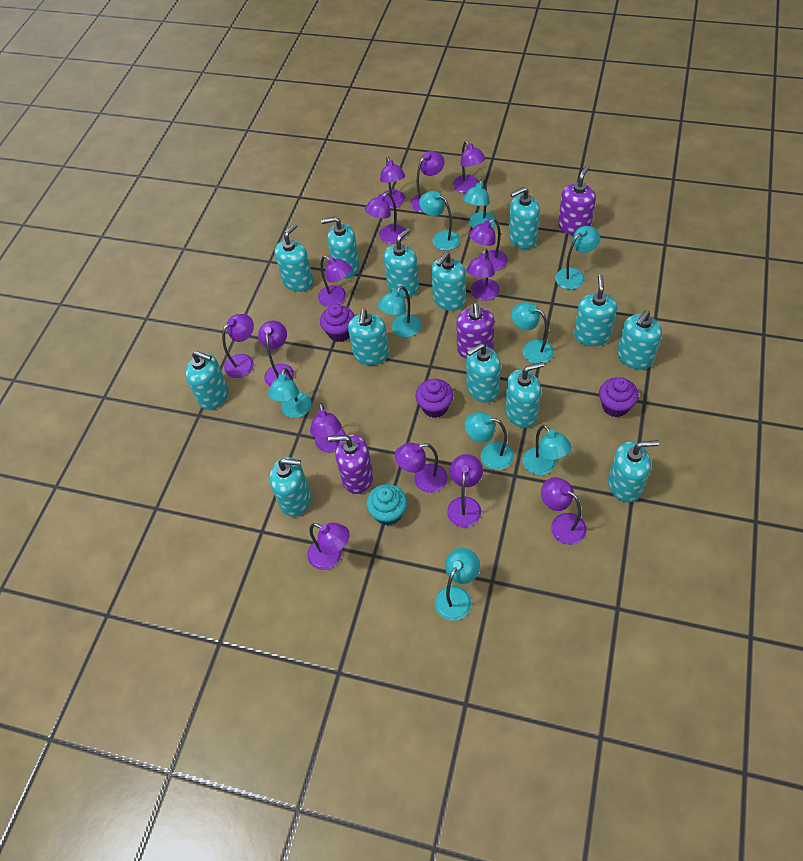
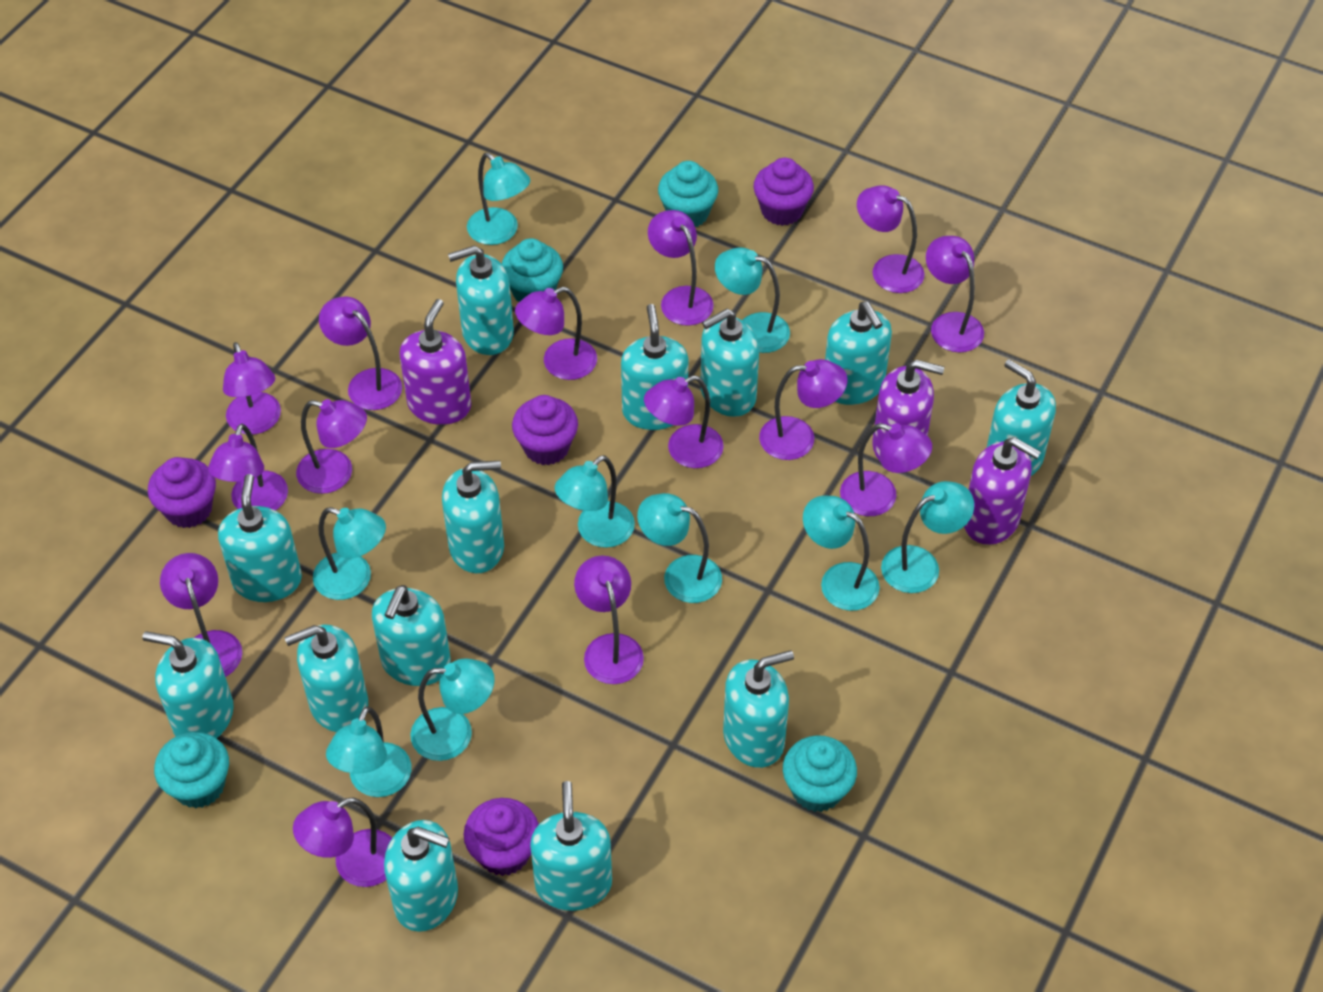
purple cupcake: [320,304,355,342] [415,379,453,418] [599,377,639,417] = 3 -> [148,457,216,528] [463,798,539,876] [512,395,578,465] [754,158,814,226] = 4
turquoise cupcake: [366,484,407,526] = 1 -> [154,732,229,808] [502,238,563,302] [658,161,718,227] [783,735,857,812] = 4

